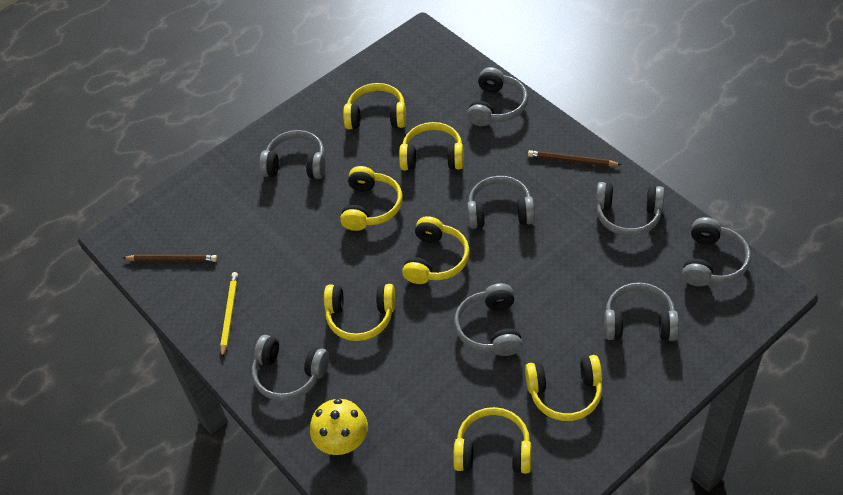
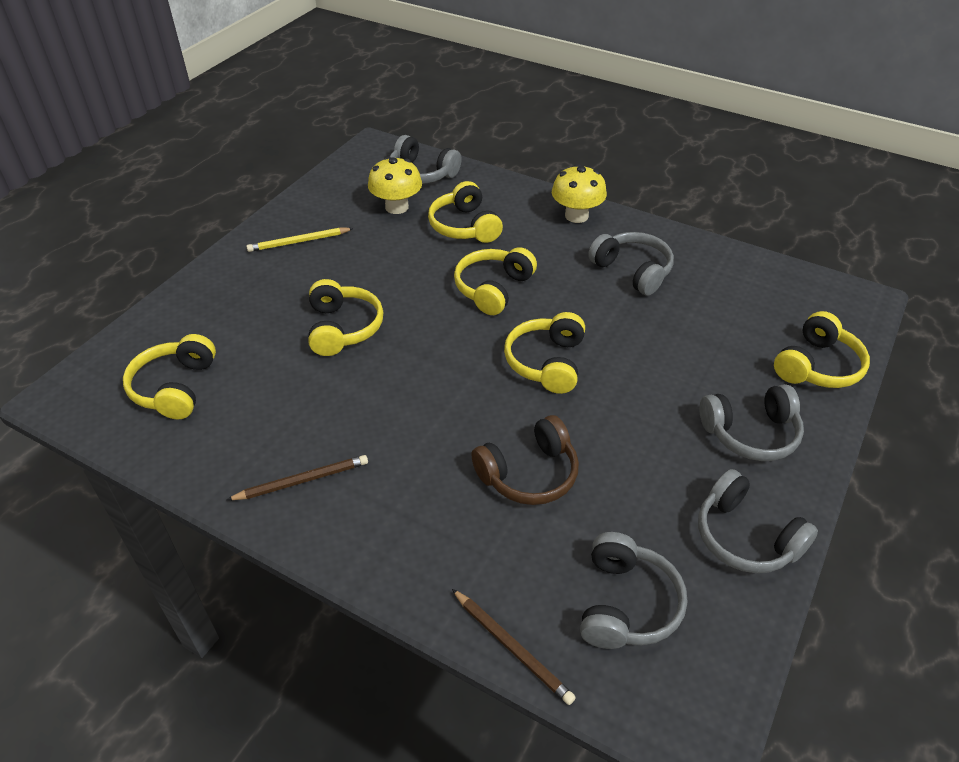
brown headphones: none = 0 -> [471,415,579,505] = 1
grey headphones: [252,335,329,401] [259,130,325,179] [454,283,523,356] [467,67,528,126] [467,176,535,229] [596,182,665,236] [604,283,679,341] [682,217,751,286] = 8 -> [390,135,462,184] [580,532,687,649] [588,232,674,296] [698,469,818,573] [699,384,804,461] = 5
yellow headphones: [324,284,395,341] [340,166,403,231] [343,83,406,129] [399,122,464,170] [402,216,470,284] [453,407,531,474] [525,355,602,421] = 7 -> [123,334,216,419] [309,279,384,356] [428,181,503,243] [454,247,537,315] [504,312,585,394] [774,311,870,388] = 6
yellow mushroom: [310,399,368,455] = 1 -> [368,156,422,214] [552,164,607,223] = 2

